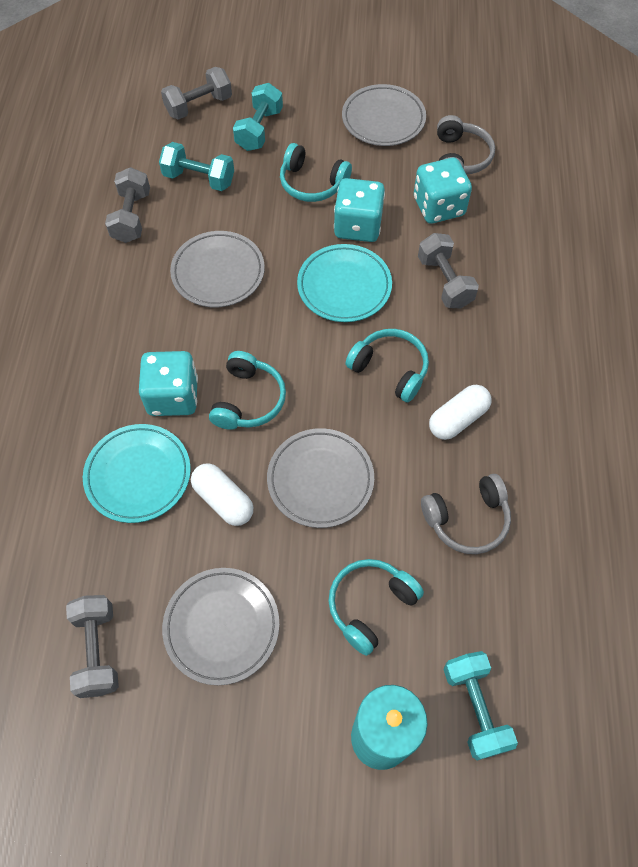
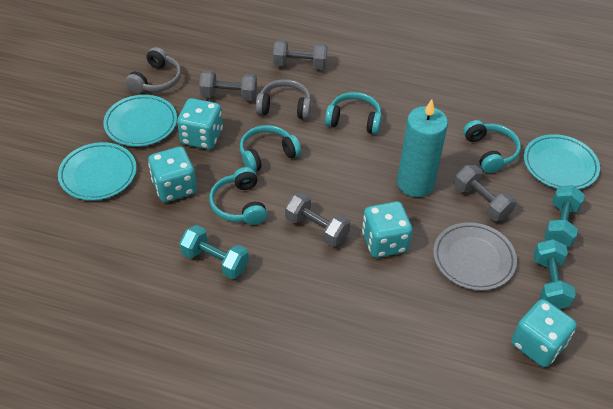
grey plate: [162,568,280,685] [170,231,265,307] [267,428,374,528] [342,84,426,146] = 4 -> [433,222,517,291] = 1
turquoise dice: [139,351,198,416] [334,178,385,242] [414,158,472,224] = 3 -> [148,146,197,202] [177,98,223,150] [362,201,413,258] [511,299,577,367] = 4
turquoise plate: [83,424,191,523] [297,244,392,322] = 2 -> [58,142,136,200] [103,95,177,147] [524,134,600,189] = 3
white capsule: [191,463,253,526] [429,385,491,440] = 2 -> none = 0

